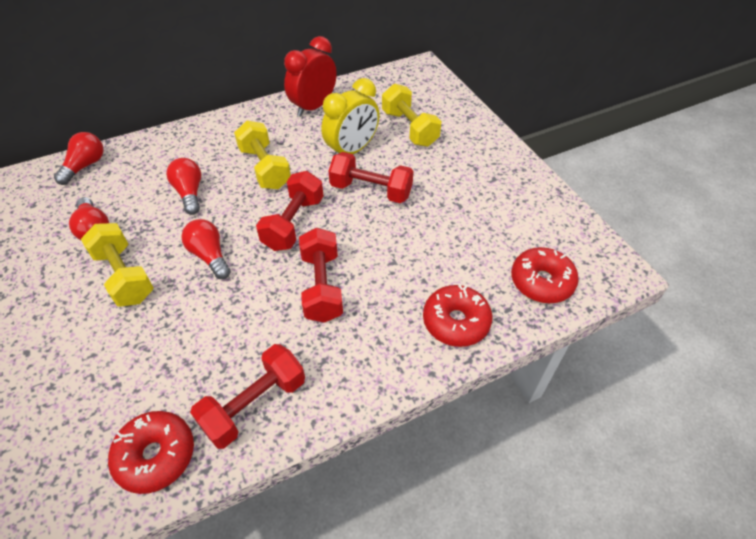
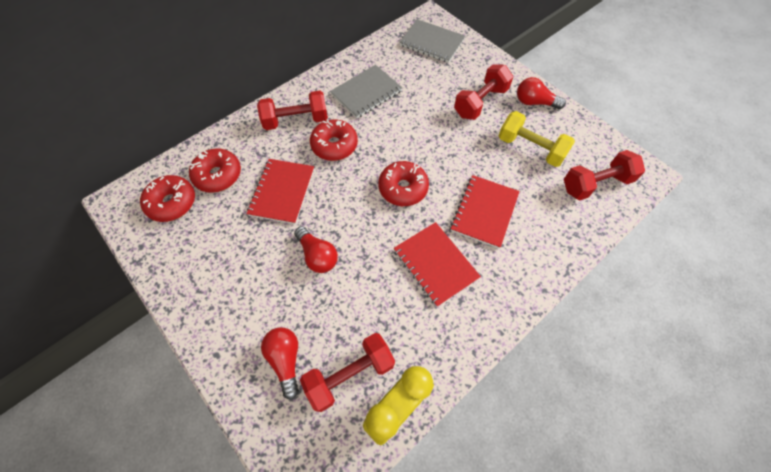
grey notebook: none = 0 -> [330,65,402,118] [399,19,465,63] = 2
red clock: [284,36,337,117] = 1 -> none = 0
red donut: [108,411,194,494] [423,285,493,347] [511,247,579,303] = 3 -> [140,175,195,222] [189,148,241,193] [310,119,358,161] [378,161,429,206] = 4
red light bulb: [54,132,104,185] [69,197,109,241] [166,158,201,215] [181,219,231,279] = 4 -> [261,327,299,400] [294,226,338,273] [517,77,566,109] = 3
red notebook: none = 0 -> [246,159,314,224] [394,222,481,307] [450,175,520,249] = 3
yellow dumbbell: [81,223,154,307] [234,120,291,189] [382,84,441,147] = 3 -> [499,111,575,167] = 1

